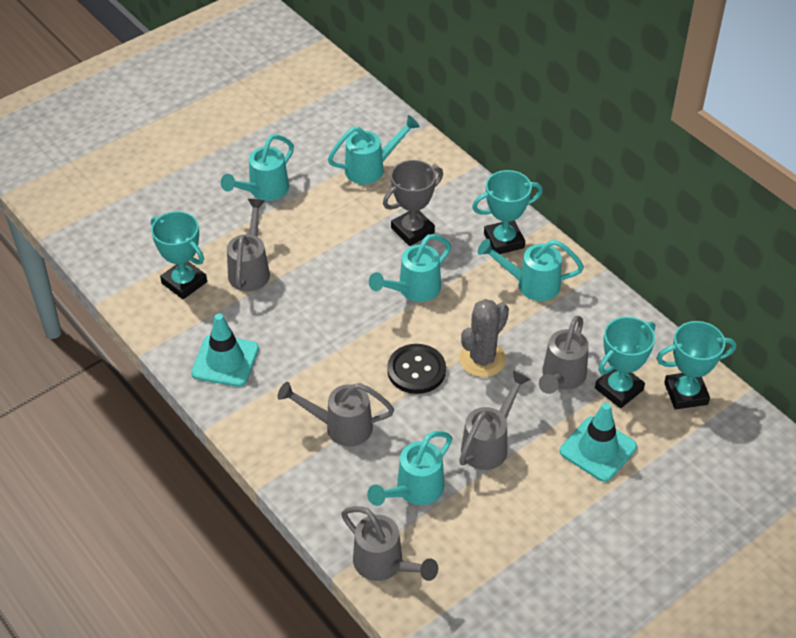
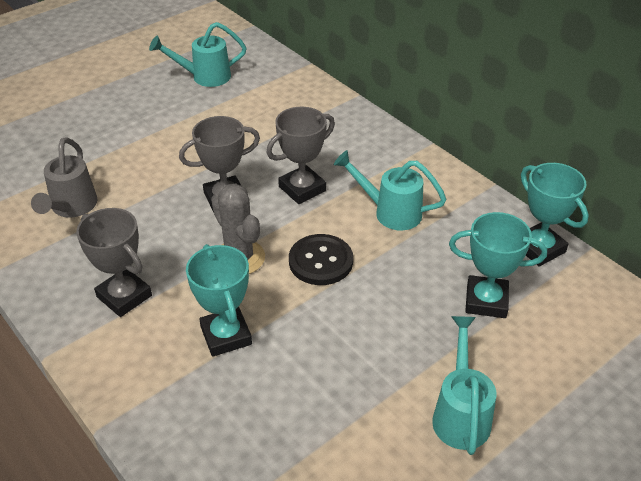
grey trophy: [383,160,443,246] = 1 -> [76,208,152,317] [179,116,260,212] [267,107,335,204] = 3
grey watering can: [227,199,270,291] [277,382,394,446] [341,506,438,581] [459,371,531,470] [539,316,589,394] = 5 -> [31,137,97,217] = 1
turquoise traffic cone: [191,314,259,387] [560,403,637,482] = 2 -> none = 0
turquoise trophy: [151,211,207,299] [472,170,543,254] [595,317,655,408] [656,321,736,410] = 4 -> [186,244,252,357] [449,212,547,318] [521,163,589,267] = 3
turquoise watering can: [221,134,294,201] [328,115,420,184] [367,431,452,506] [369,234,451,302] [478,239,584,301] = 5 -> [149,22,246,87] [334,150,446,230] [432,316,496,455] = 3

